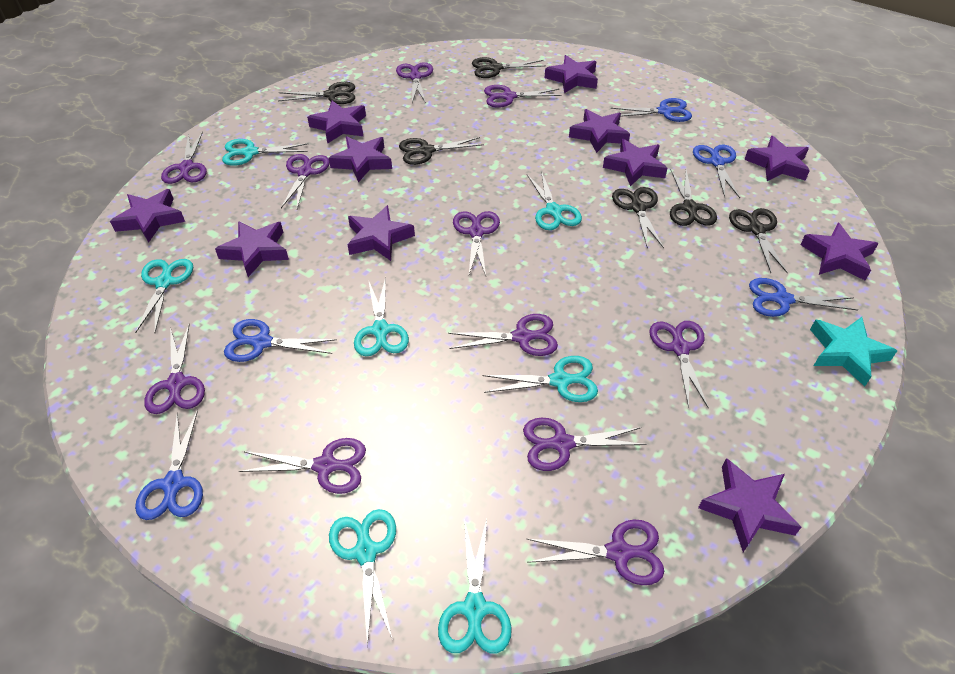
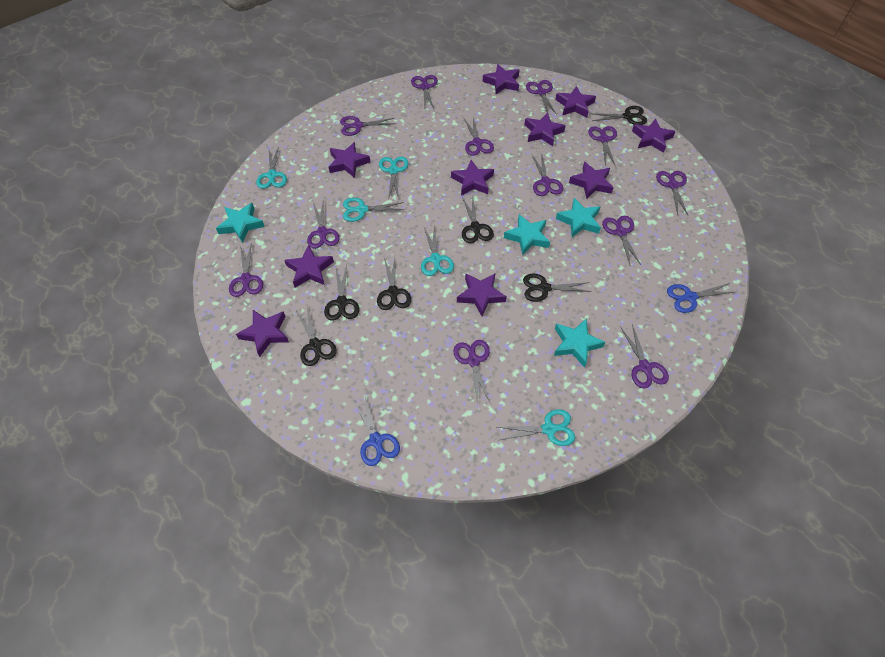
blue scissors: [135,410,203,520] [224,319,337,362] [611,98,692,122] [693,145,740,198] [749,278,858,317] = 5 -> [353,393,400,466] [667,283,734,313] = 2
purple scissors: [144,325,205,414] [161,131,207,184] [239,438,366,494] [281,154,330,209] [396,62,433,103] [448,314,558,356] [453,211,500,276] [484,85,562,108] [523,418,647,471] [527,520,664,585] [649,321,709,409] = 11 -> [229,245,263,297] [307,203,340,249] [340,116,396,136] [411,75,438,109] [453,340,490,405] [464,117,494,156] [526,80,557,115] [532,155,563,196] [588,126,617,166] [602,216,641,265] [621,324,669,389] [656,171,688,215] = 12
purple star: [110,189,185,242] [215,221,289,277] [307,101,366,144] [329,137,392,182] [348,205,415,261] [545,55,598,93] [569,109,630,153] [603,139,668,186] [698,458,801,552] [744,136,810,181] [800,223,879,280] = 11 -> [236,310,289,357] [284,245,334,287] [329,142,370,178] [451,160,494,196] [457,273,507,316] [482,64,519,94] [524,113,566,146] [555,86,596,117] [569,162,614,199] [632,119,676,153] = 10
turquoise scissors: [135,259,193,333] [222,139,308,166] [329,509,396,647] [354,277,409,356] [438,519,512,654] [482,356,598,402] [527,171,582,230] = 7 -> [256,146,287,189] [343,198,405,222] [379,157,409,200] [421,224,454,276] [497,409,575,446] = 5
turquoise star: [810,317,897,387] = 1 -> [216,203,265,243] [504,215,550,255] [554,318,606,368] [556,198,601,237] = 4

